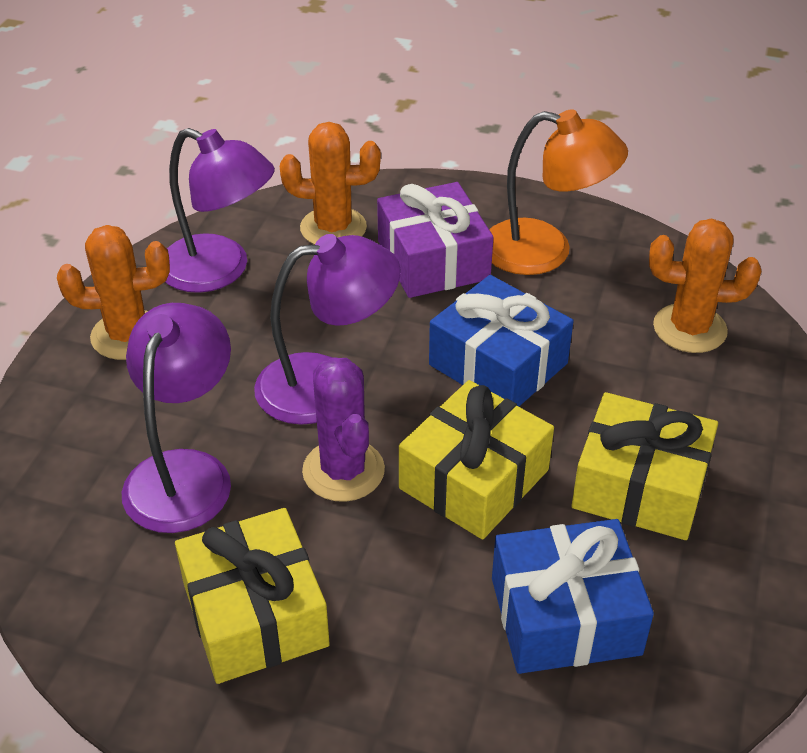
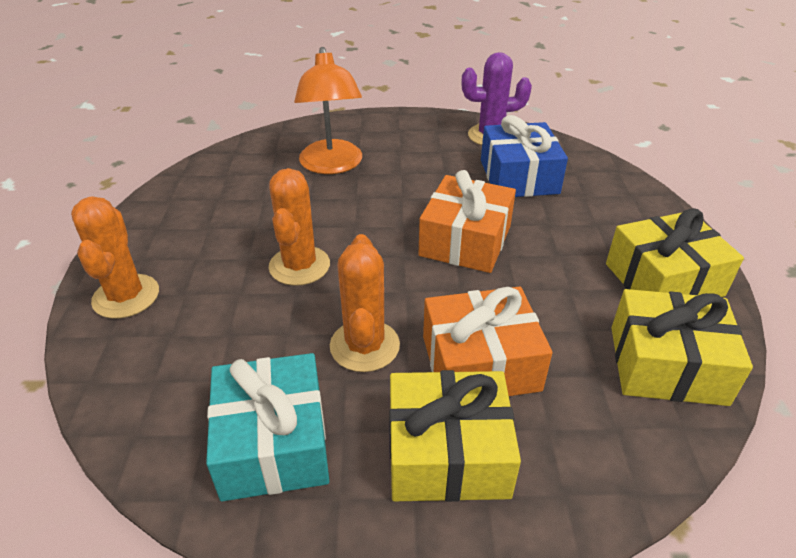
blue gift: [429,275,574,407] [492,519,654,674] = 2 -> [481,115,568,197] = 1
orange gift: none = 0 -> [418,170,516,273] [423,287,552,396] = 2
purple gift: [377,182,493,298] = 1 -> none = 0
purple lamp: [122,303,231,533] [166,128,275,293] [254,234,401,425] = 3 -> none = 0
turquoise gift: none = 0 -> [206,353,329,502] = 1

